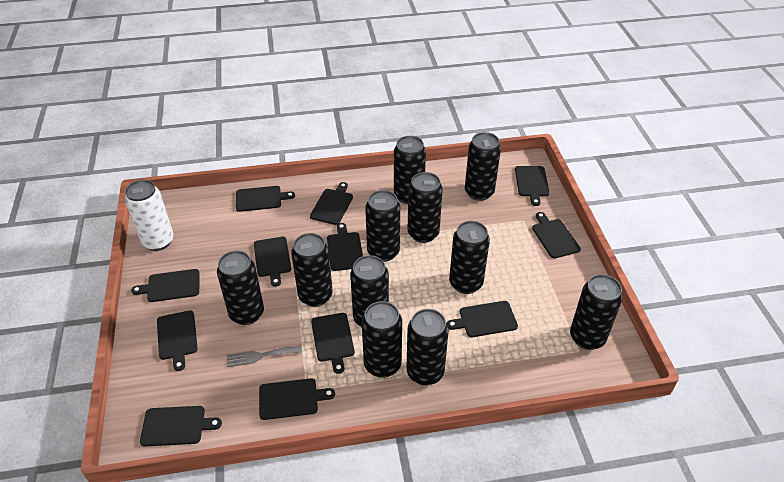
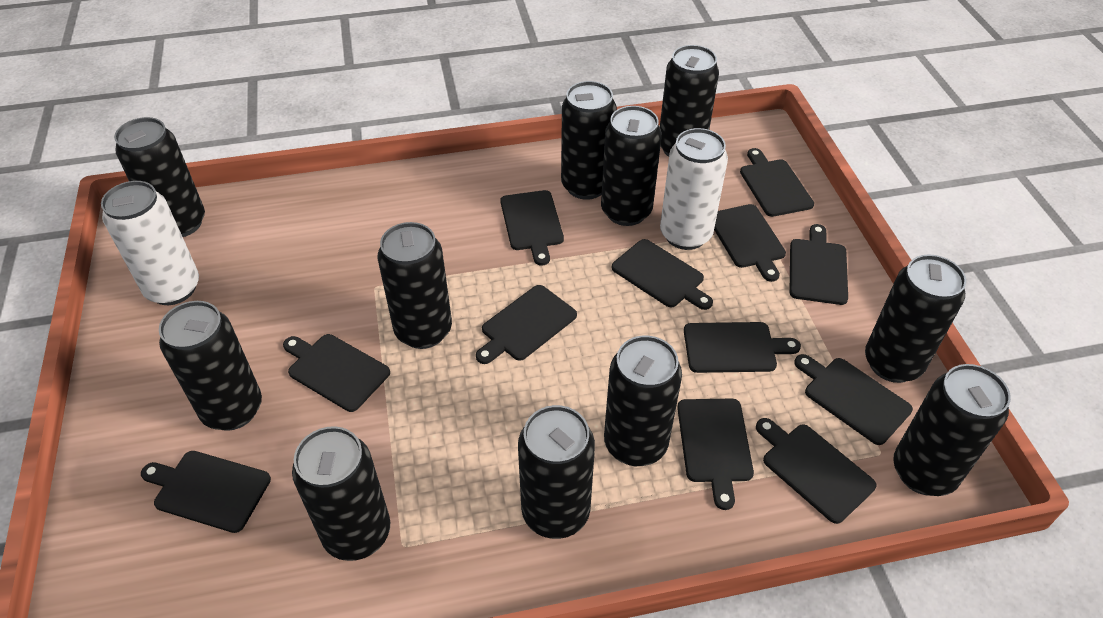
grey fork: [227,345,302,367] = 1 -> none = 0
white can: [125,180,174,251] = 1 -> [101,181,199,305] [660,128,728,250] = 2

